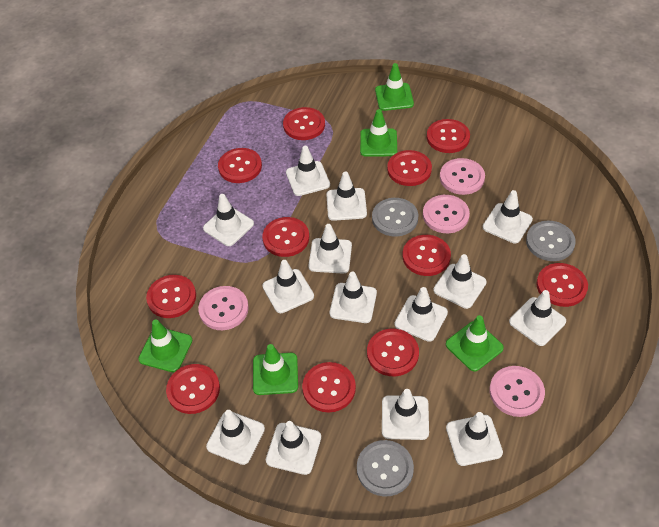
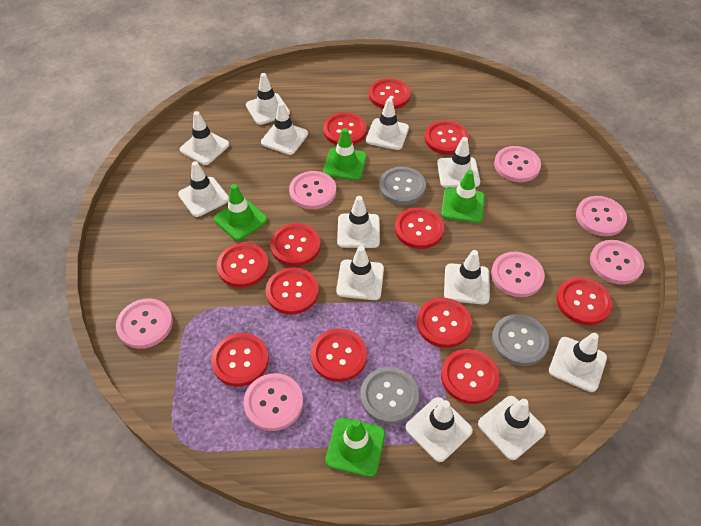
green traffic cone: [138,320,192,372] [253,344,298,395] [360,109,397,157] [375,63,414,111] [446,315,504,372] = 5 -> [214,184,267,241] [323,128,367,180] [325,418,385,477] [441,170,485,223] = 4
pink button: [198,286,249,330] [423,195,470,233] [440,158,485,195] [490,366,545,417] = 4 -> [116,298,173,349] [243,373,303,431] [289,171,336,209] [491,252,545,297] [494,146,541,182] [576,196,627,236] [590,240,644,284] = 7
red button: [146,275,196,318] [166,364,220,414] [218,148,262,183] [262,217,309,257] [283,107,325,140] [302,362,356,412] [367,329,419,376] [387,150,432,186] [402,235,451,276] [427,119,470,153] [537,263,588,307] = 11 -> [211,333,269,387] [217,243,269,288] [266,267,319,315] [270,223,321,266] [311,329,367,382] [323,113,367,145] [369,78,411,109] [395,207,445,249] [417,298,472,348] [425,120,469,155] [441,349,500,404] [556,277,613,325] = 12
white traffic cone: [203,194,254,246] [206,410,265,465] [262,260,314,313] [266,421,321,475] [286,146,330,196] [308,224,352,274] [326,172,367,221] [330,272,377,323] [382,389,429,440] [394,287,448,342] [433,254,487,309] [446,412,503,466] [483,190,533,243] [509,290,566,346] = 14 -> [178,161,229,217] [180,111,229,165] [246,73,290,125] [261,102,308,155] [336,246,384,300] [337,196,380,248] [366,98,409,150] [405,397,473,462] [437,137,480,188] [444,250,490,304] [478,396,546,460] [549,333,607,392] = 12

